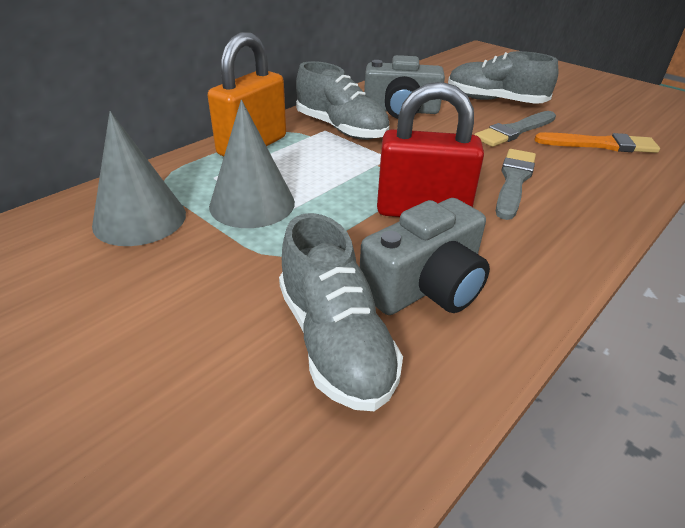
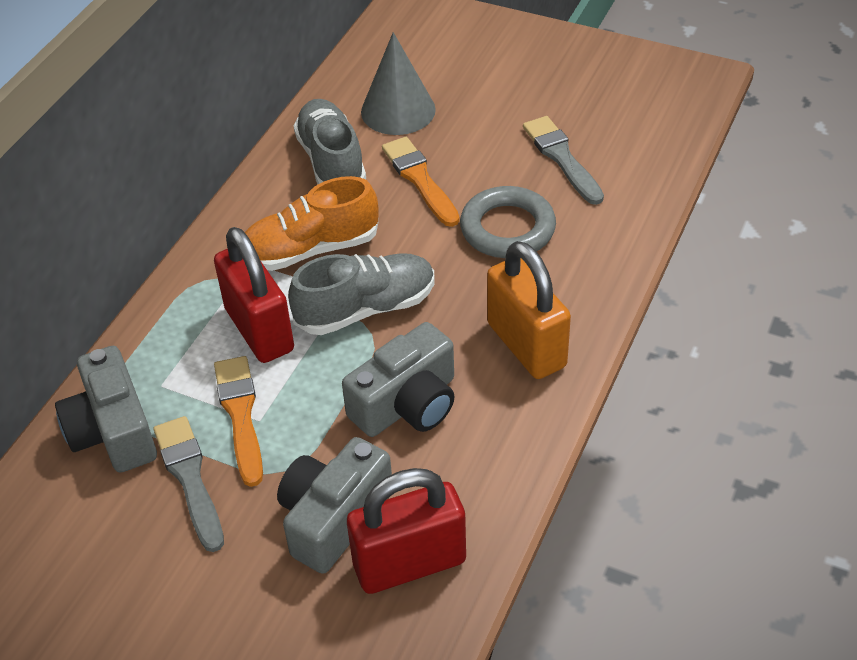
grey camera: [360,198,490,315] [364,55,445,119] = 2 -> [55,346,157,473] [277,437,392,574] [342,322,455,437] = 3
grey cone: [92,111,186,246] [209,100,295,228] = 2 -> [361,32,436,135] = 1
grey ring: none = 0 -> [460,186,556,258] = 1
grey shoe: [279,213,403,411] [296,61,389,140] [448,51,558,104] = 3 -> [288,253,434,335] [293,99,366,184] = 2
orange brush: [534,132,660,153] = 1 -> [214,356,263,487] [382,137,460,227] = 2
orange shoe: none = 0 -> [245,176,379,271] = 1
red padlock: [377,82,484,217] = 1 -> [214,227,294,363] [347,468,466,594] = 2

